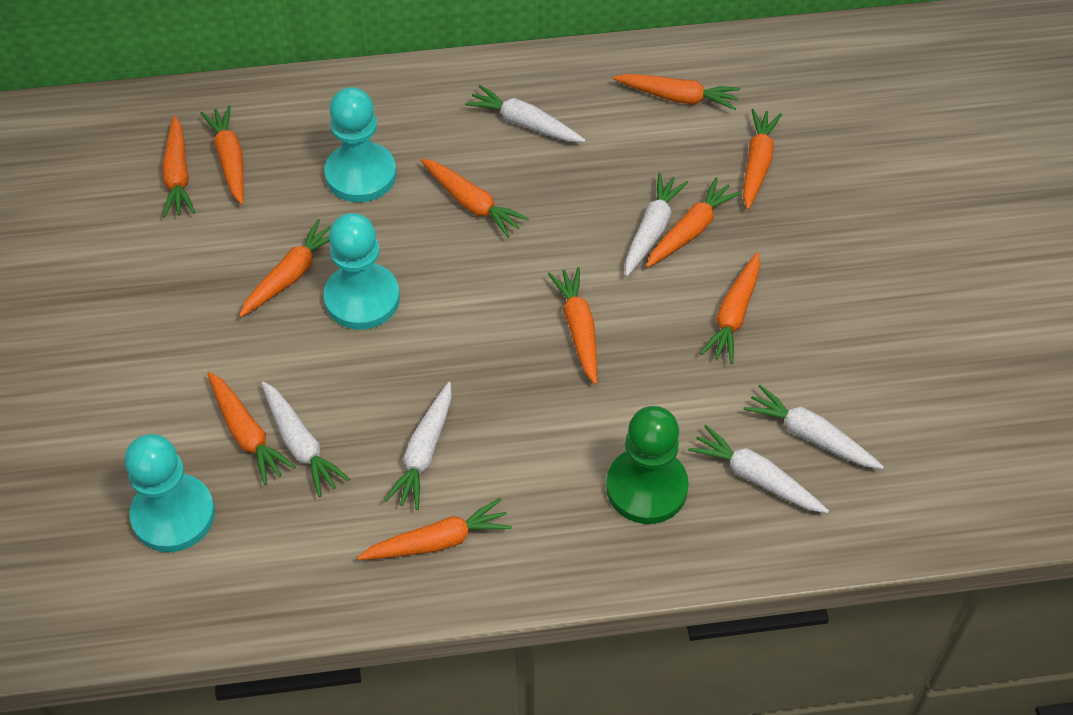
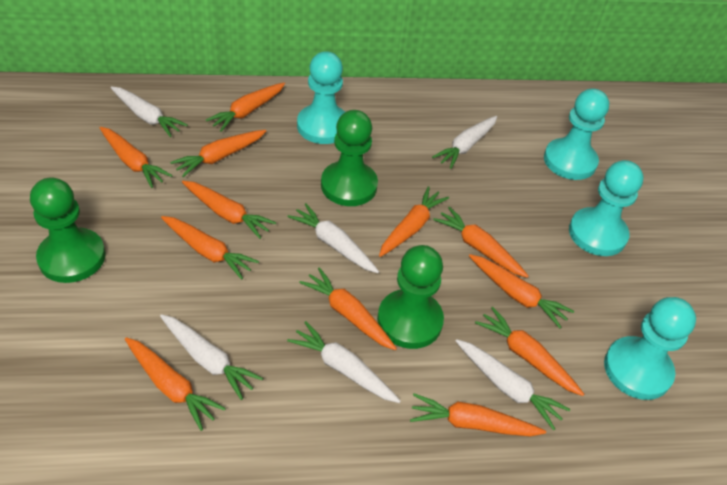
green pawn: [606,406,689,524] = 1 -> [30,177,106,283] [321,110,378,206] [377,245,444,349] = 3
orange carrot: [162,116,195,218] [201,105,244,205] [207,372,295,485] [239,219,331,317] [357,498,512,560] [420,159,529,238] [548,267,597,385] [613,74,740,110] [646,177,741,268] [700,252,760,364] [743,109,782,210] = 11 -> [100,127,173,188] [125,337,226,431] [161,216,259,279] [170,130,266,177] [182,181,276,239] [206,83,285,132] [299,267,397,350] [379,186,449,257] [410,393,546,436] [433,207,529,278] [469,254,574,328] [475,307,584,396] = 12
turquoise pawn: [125,434,215,552] [324,87,397,202] [324,213,400,330] = 3 -> [297,51,345,144] [544,88,609,180] [569,160,643,256] [604,297,696,400] = 4

